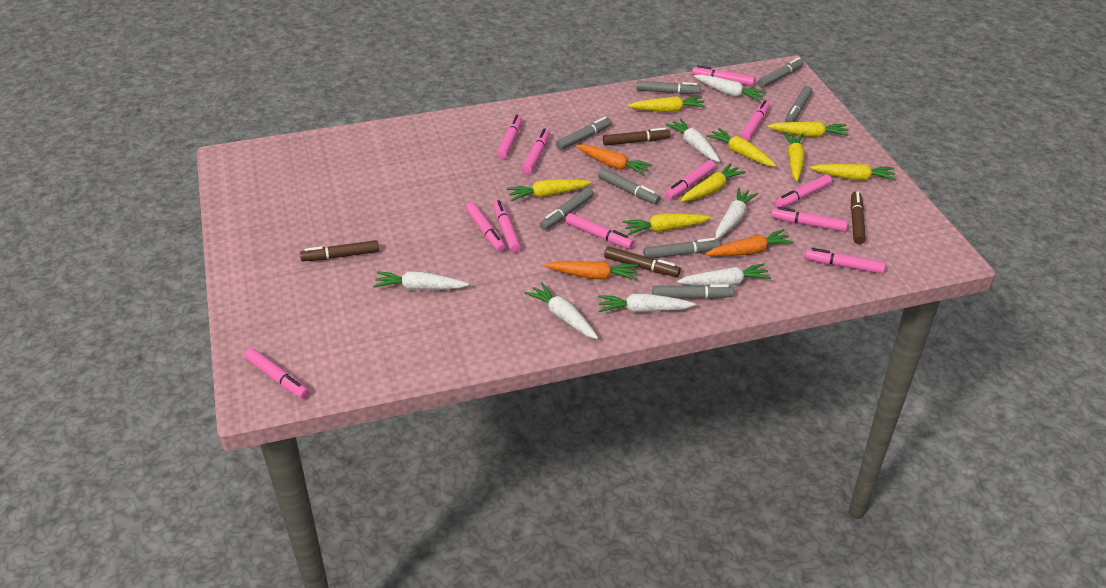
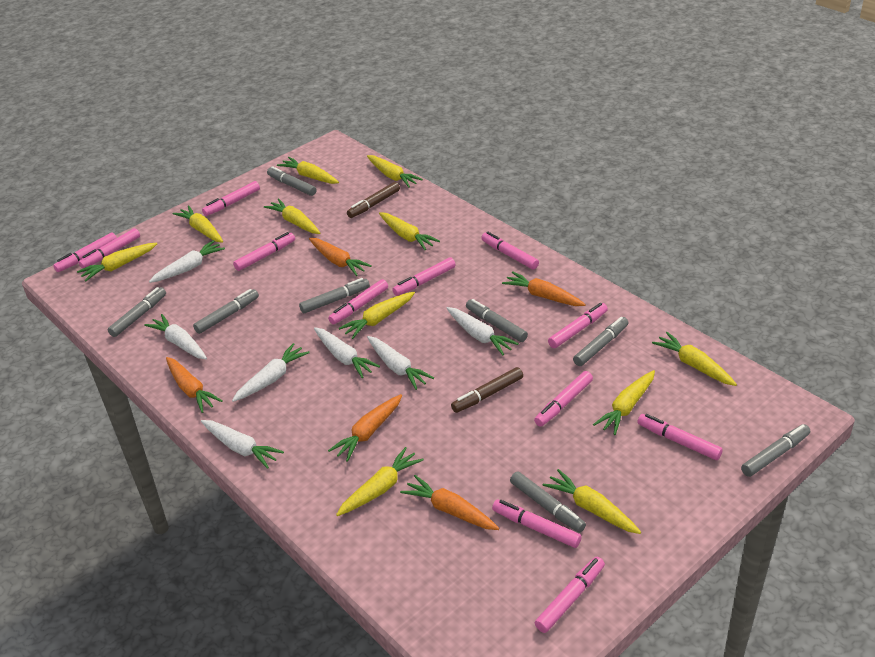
brown marker: [300,240,379,261] [603,128,671,146] [604,247,681,277] [851,191,866,244] = 4 -> [347,182,400,218] [451,367,523,413] = 2
orange carrot: [545,261,638,280] [576,144,652,176] [706,229,794,256] = 3 -> [166,357,223,413] [309,238,372,276] [328,394,402,462] [400,475,499,530] [502,271,586,306] = 5
yellow carrot: [506,179,592,201] [623,213,711,235] [628,96,706,112] [680,163,746,202] [706,128,776,167] [767,122,849,137] [783,132,805,181] [810,164,896,180] = 8 -> [77,243,157,281] [173,205,223,243] [264,198,320,234] [277,157,339,184] [336,447,424,516] [339,292,415,339] [367,155,423,188] [379,212,440,250] [542,469,641,534] [593,370,655,435] [652,332,737,386] = 11

